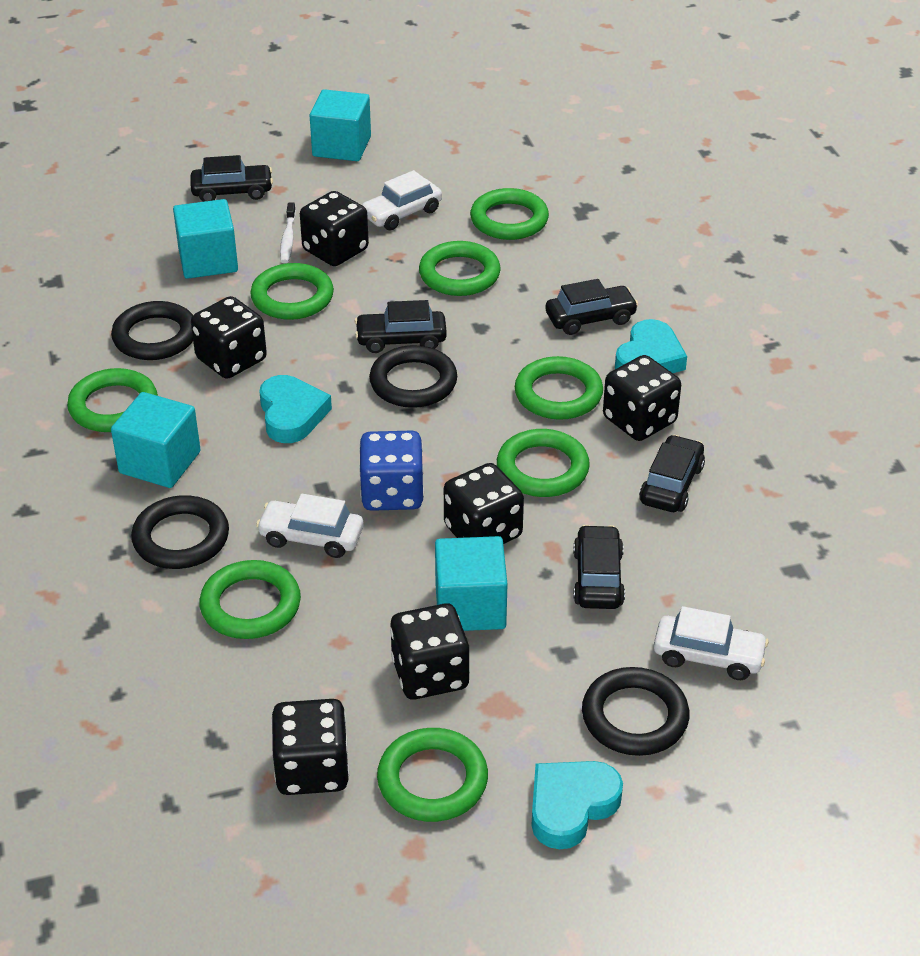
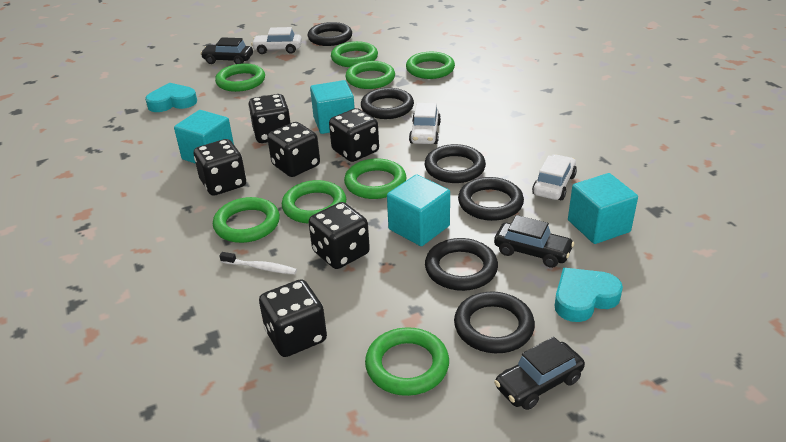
black car: [190,155,273,202] [354,300,447,353] [546,279,639,335] [573,525,625,609] [639,435,705,512] = 5 -> [200,37,253,64] [494,215,574,268] [494,337,585,410] = 3
black ring: [111,301,193,360] [131,495,229,569] [369,345,457,408] [582,667,689,756] = 4 -> [308,22,352,46] [361,88,414,119] [425,144,486,183] [425,238,498,291] [454,292,535,353] [458,177,524,221] = 6
blue dice: [359,431,424,511] = 1 -> none = 0
turquoise heart: [260,375,332,443] [531,761,623,849] [615,319,687,373] = 3 -> [145,83,197,112] [555,268,623,322] = 2

